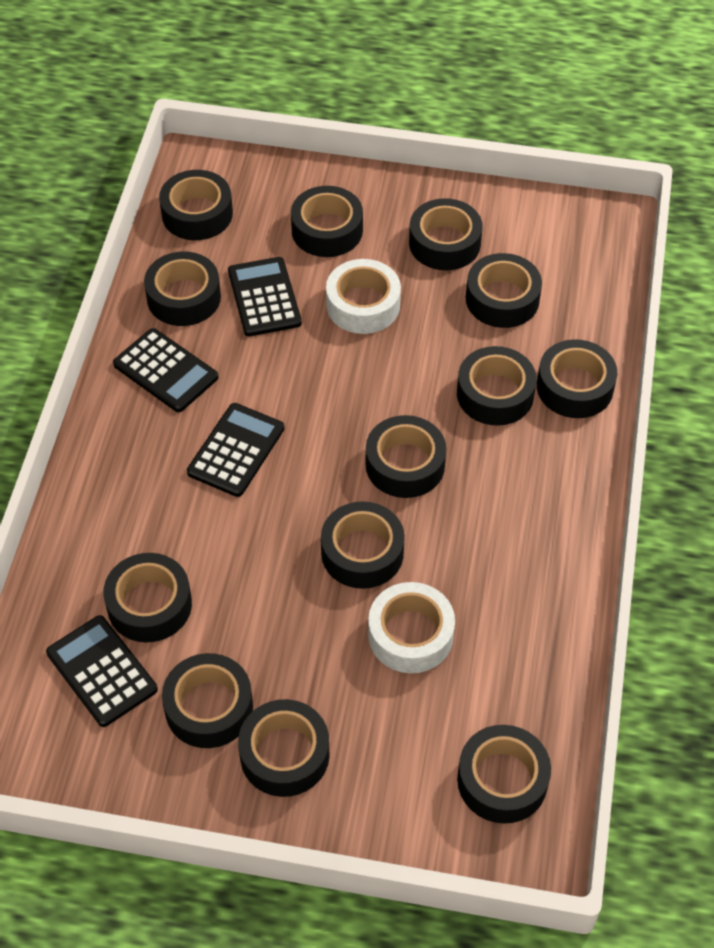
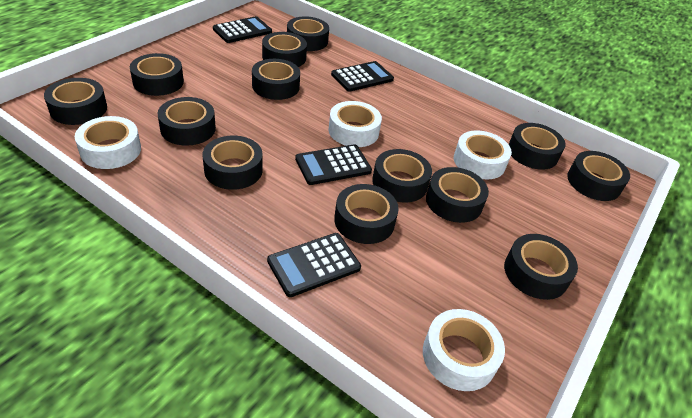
white tape: [326,259,401,334] [368,582,455,673] = 2 -> [75,116,141,169] [328,101,382,147] [423,309,505,391] [454,130,512,179] = 4

